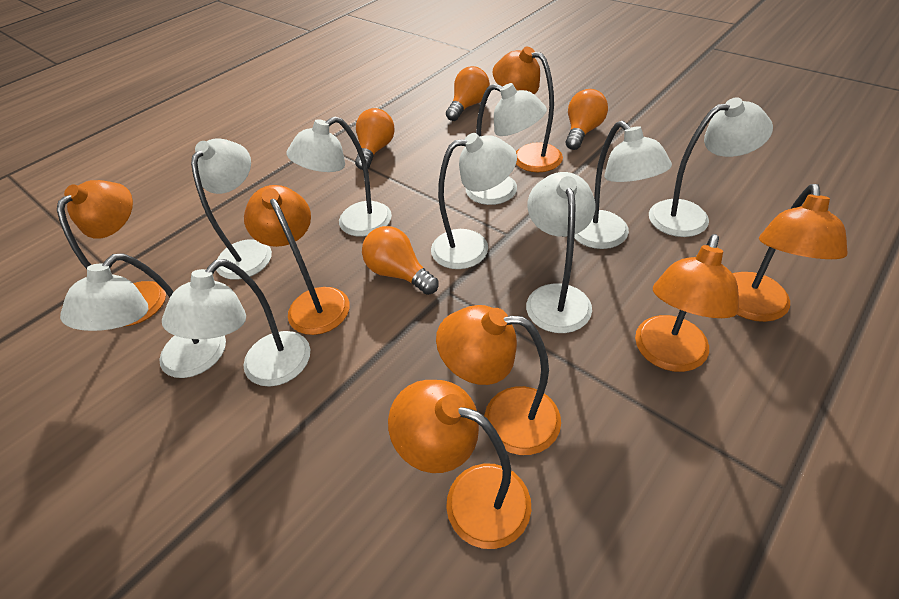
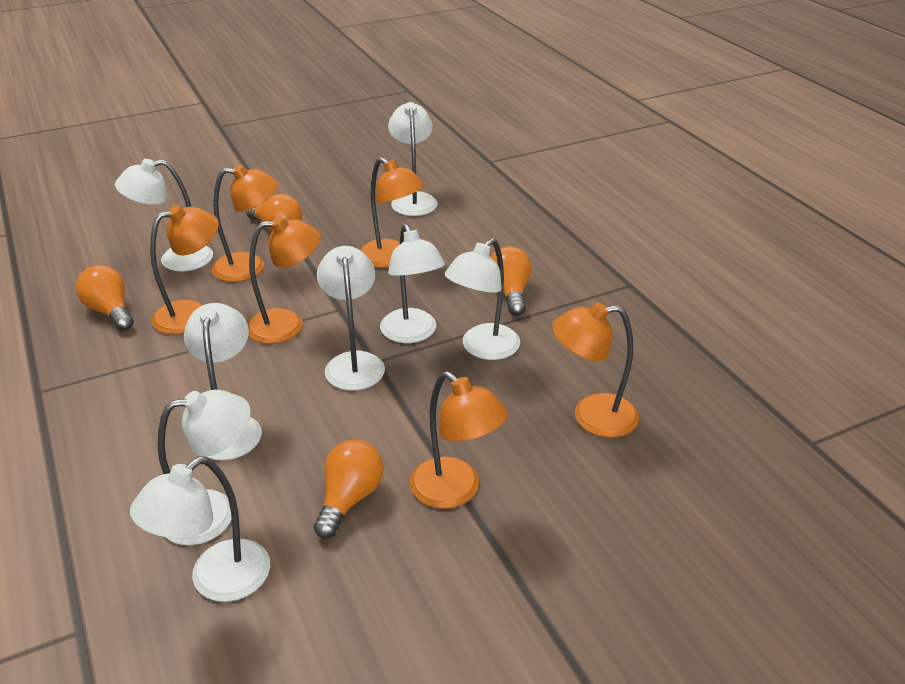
orange lamp: [57,180,166,326] [244,185,350,335] [388,380,531,549] [436,305,561,455] [493,47,563,172] [635,234,739,372] [733,184,848,322] = 7 -> [150,205,219,335] [212,165,278,282] [247,216,321,344] [360,157,425,268] [410,371,508,509] [552,302,639,438] = 6
white lamp: [60,253,226,378] [162,259,310,387] [191,138,272,280] [287,117,392,236] [431,133,517,269] [466,83,547,205] [526,172,596,333] [574,121,672,249] [649,98,773,237] = 9 -> [115,159,213,272] [130,457,270,602] [157,390,251,545] [184,303,262,460] [317,246,385,391] [380,224,445,343] [388,102,438,216] [444,238,520,360] = 8

